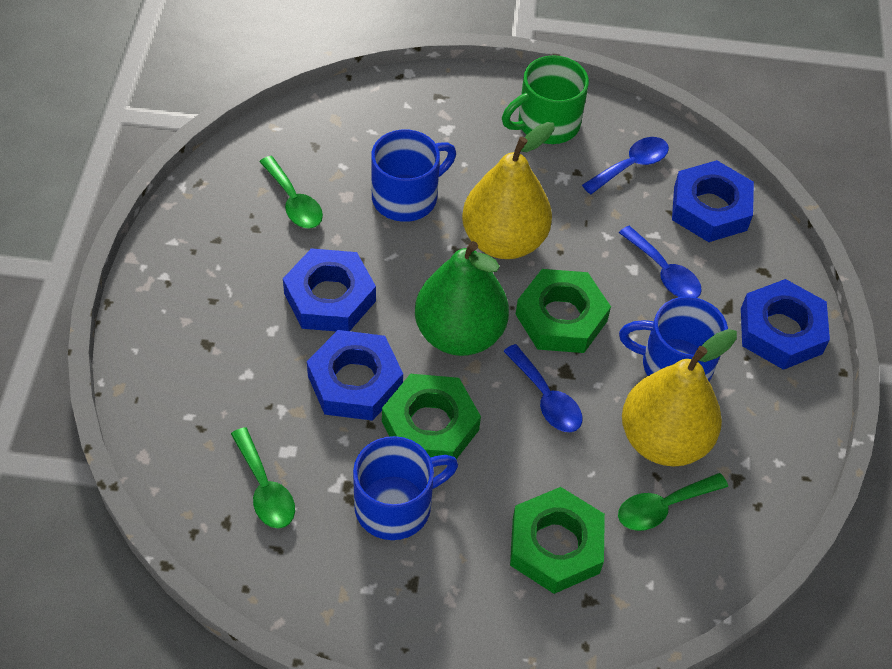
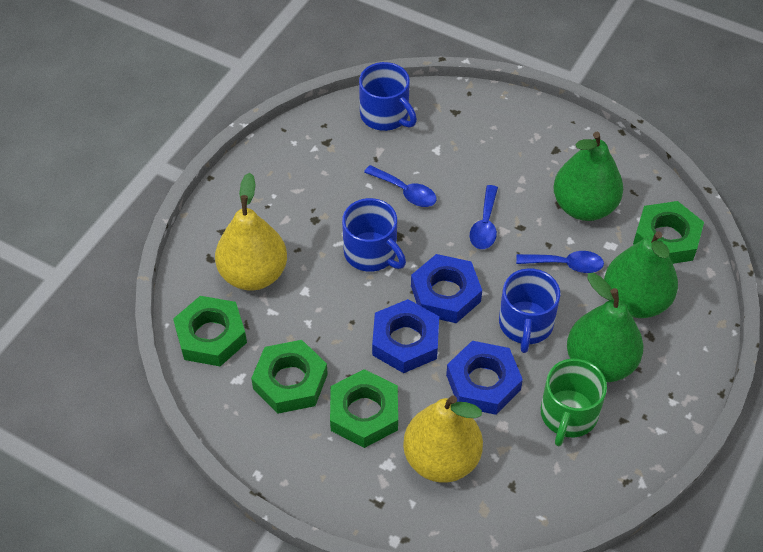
blue nut: [283,248,376,331] [307,330,403,421] [672,160,754,242] [741,279,830,370] = 4 -> [372,299,439,373] [411,254,482,323] [446,341,523,415] = 3
green nut: [382,374,481,459] [510,487,605,594] [515,269,611,353] = 3 -> [173,296,247,366] [251,340,328,414] [330,369,398,448] [633,201,704,264] = 4
green pear: [415,241,509,356] = 1 -> [553,132,623,221] [567,273,643,382] [604,231,678,318] = 3
green spoon: [231,427,295,529] [259,156,323,229] [618,473,728,531] = 3 -> none = 0

